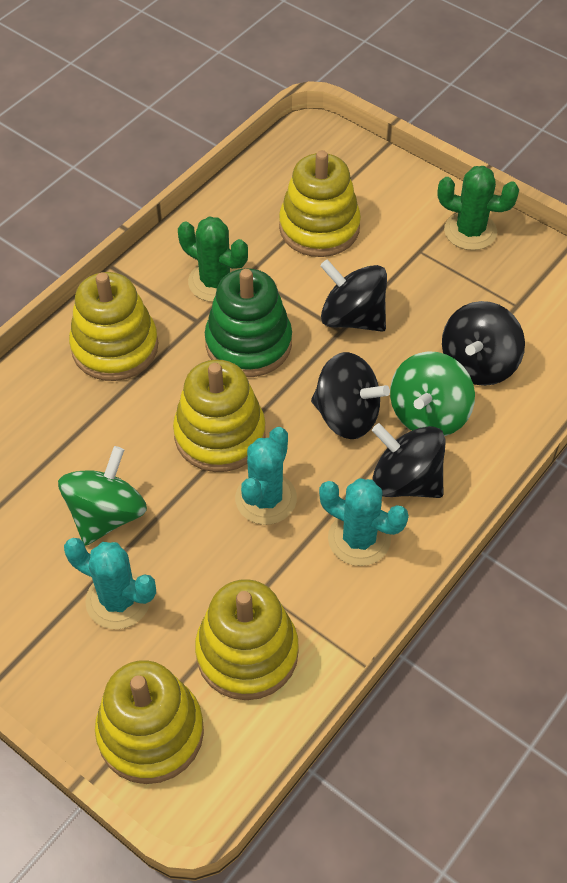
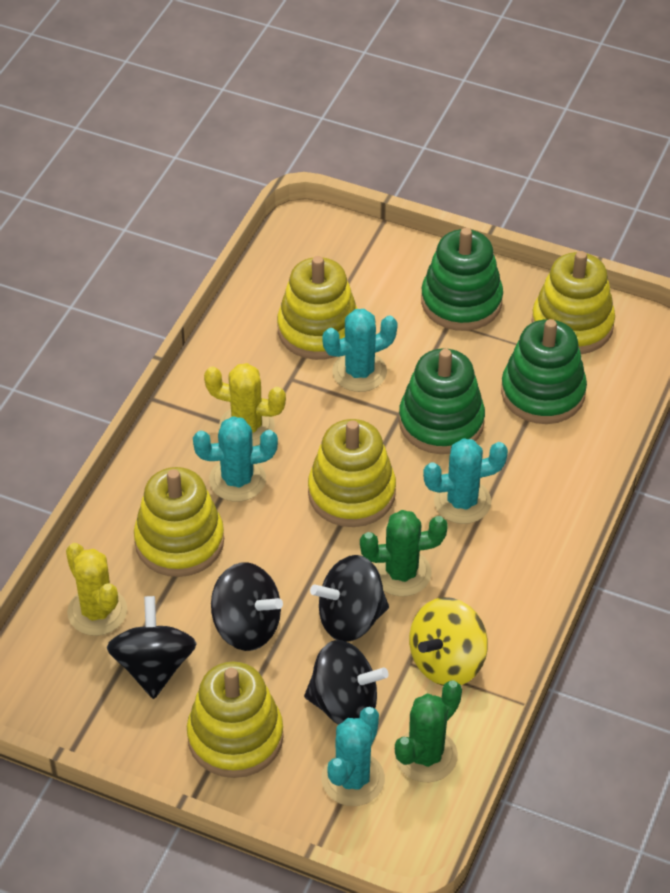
green spinning top: [58,446,147,546] [390,351,475,436] = 2 -> none = 0
green stacking toy: [205,268,292,377] = 1 -> [399,348,485,454] [421,228,503,331] [501,319,587,424] = 3
turquoise cactus: [64,538,156,629] [235,427,297,525] [319,478,408,566] = 3 -> [193,416,278,502] [321,707,385,806] [322,309,398,392] [423,438,508,524] = 4
yellow cactus: none = 0 -> [66,543,127,636] [204,363,286,446] = 2
yellow spinning top: none = 0 -> [409,597,488,686] = 1

